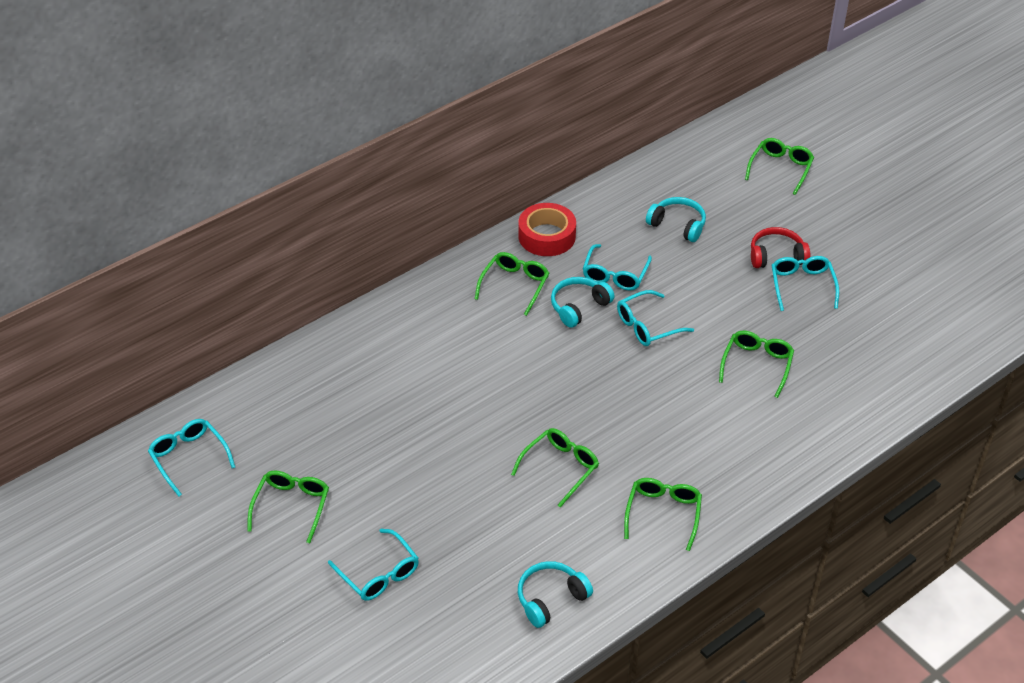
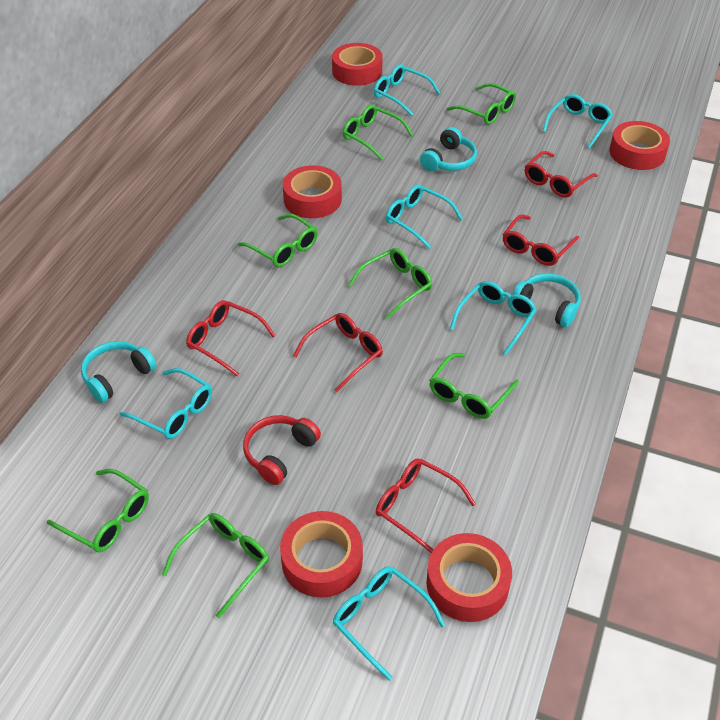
green glasses: [247,470,329,543] [475,252,549,316] [511,428,599,508] [624,478,702,551] [719,331,794,398] [745,138,814,195] = 6 -> [47,469,149,552] [162,513,269,618] [238,214,318,267] [343,105,413,160] [348,248,432,319] [429,353,519,419] [447,83,516,125] = 7
red glasses: none = 0 -> [186,300,276,376] [293,313,383,392] [376,458,476,553] [503,214,579,266] [525,151,598,198] = 5
red tape: [519,203,576,256] = 1 -> [280,511,363,597] [283,165,342,218] [332,43,383,86] [426,533,512,622] [609,121,670,170] = 5
turquoise glasses: [148,419,235,497] [328,529,419,601] [583,244,652,291] [617,290,694,346] [772,256,839,311] = 5 -> [119,368,212,439] [333,566,445,681] [374,64,440,116] [386,184,463,249] [450,281,537,355] [542,94,613,149] = 6

